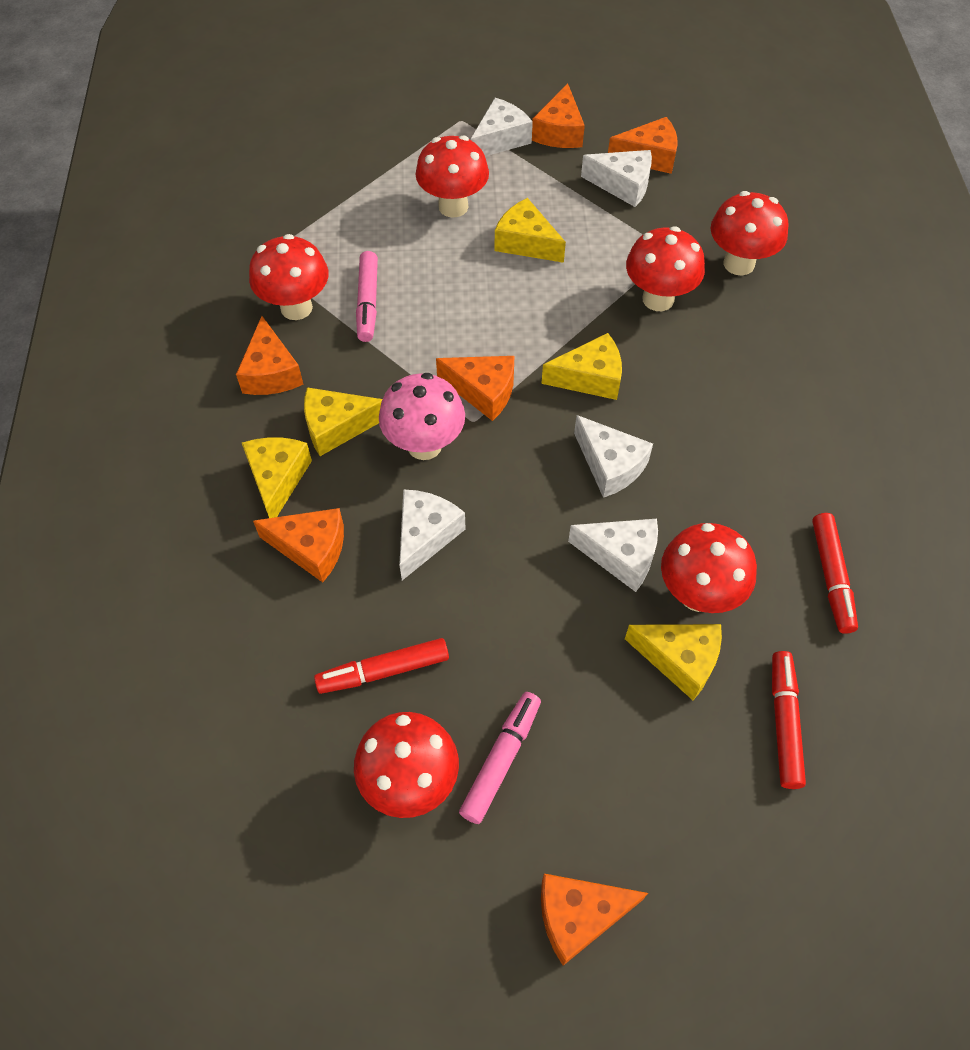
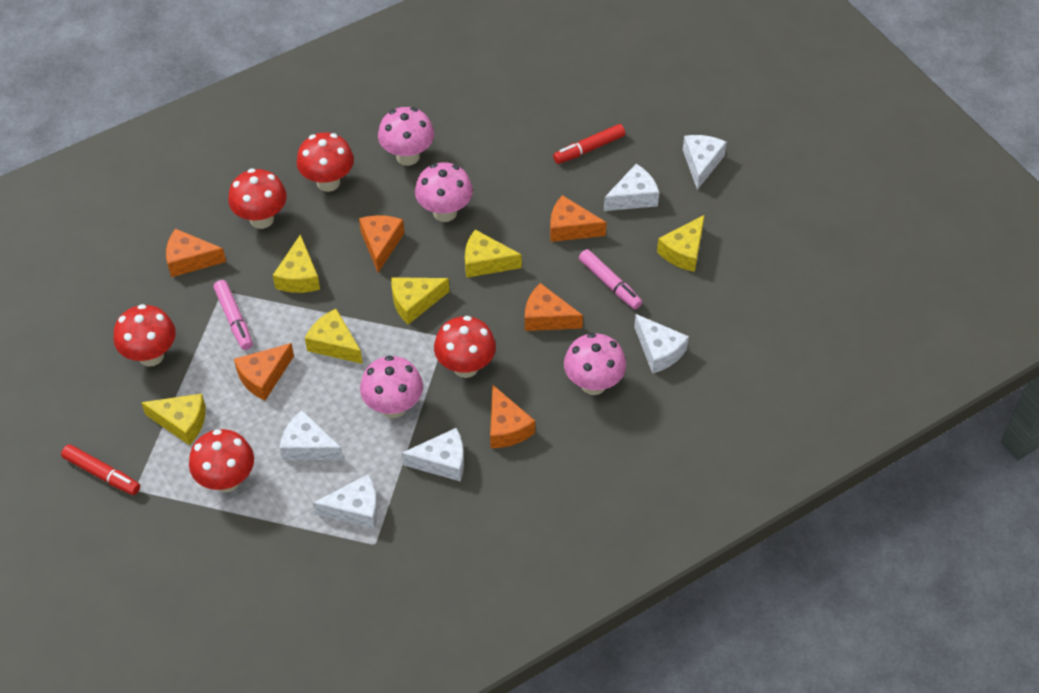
pink mushroom: [379,373,465,460] = 1 -> [360,356,423,418] [378,107,434,166] [415,162,473,222] [564,333,626,395] = 4
red marker: [314,638,449,694] [772,651,806,789] [812,513,858,634] = 3 -> [61,444,140,495] [553,124,625,164] = 2
red mushroom: [249,234,328,320] [354,712,459,818] [415,135,489,218] [626,226,705,311] [661,523,757,613] [710,191,788,276] = 6 -> [114,304,176,367] [189,429,254,492] [228,169,287,229] [296,132,354,192] [434,316,496,378] = 5
white cheese: [399,489,466,580] [471,98,533,156] [568,519,658,592] [574,415,653,498] [581,150,652,207] = 5 -> [280,410,343,460] [313,474,378,529] [401,428,464,482] [604,164,659,211] [634,314,689,373] [683,135,727,190] = 6
yellow cheese: [242,437,312,518] [304,387,383,456] [495,198,566,263] [541,333,622,400] [625,624,722,700] = 5 -> [141,393,206,445] [273,234,320,293] [305,309,363,364] [391,277,449,324] [465,230,522,278] [657,215,704,272] = 6

